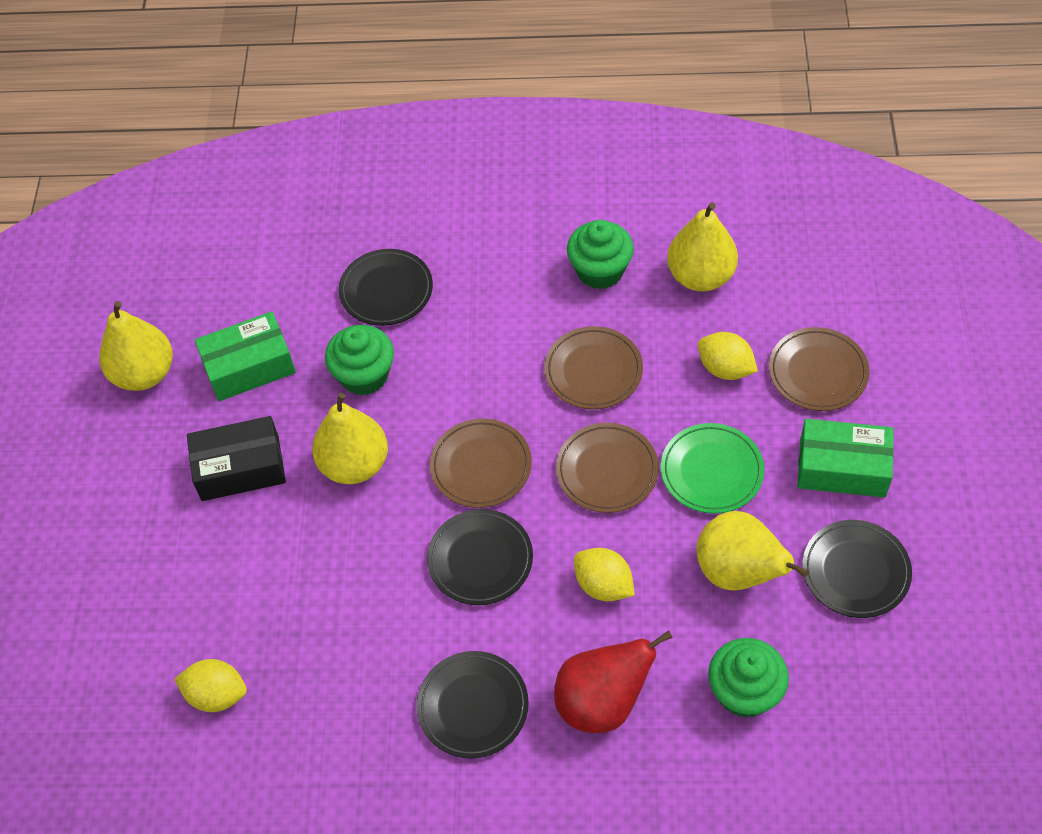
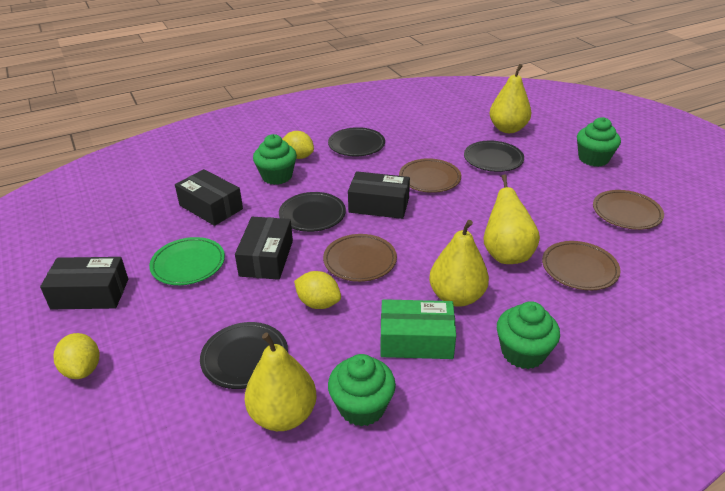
black box: [187,416,286,501] = 1 -> [40,257,128,309] [175,169,243,226] [235,217,293,280] [348,171,410,219] = 4
green box: [195,311,296,401] [798,419,894,498] = 2 -> [380,299,456,359] = 1
green cupcake: [325,325,394,396] [567,220,634,289] [708,638,789,718] = 3 -> [253,134,297,185] [328,354,396,427] [497,301,560,369] [577,117,621,167] = 4
red pear: [554,630,673,733] = 1 -> none = 0

